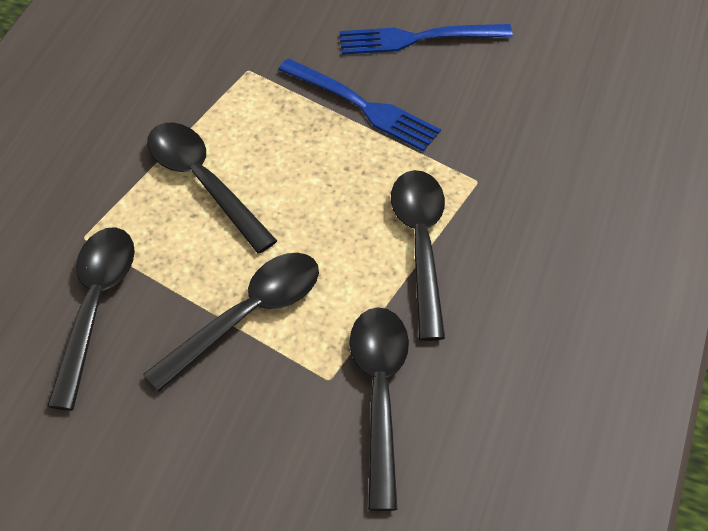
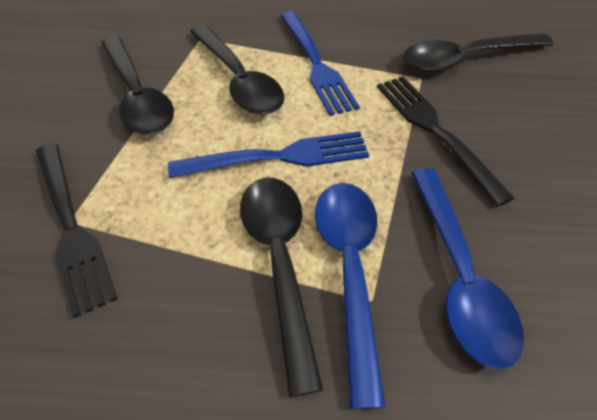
black fork: none = 0 -> [36,143,118,318] [377,76,514,207] = 2
black spoon: [47,227,135,410] [143,253,319,392] [147,122,277,254] [349,307,409,511] [391,170,445,341] = 5 -> [101,36,174,135] [190,25,285,115] [240,178,323,397] [403,33,553,72] = 4
blue spoon: none = 0 -> [315,183,386,409] [411,168,524,369] = 2

